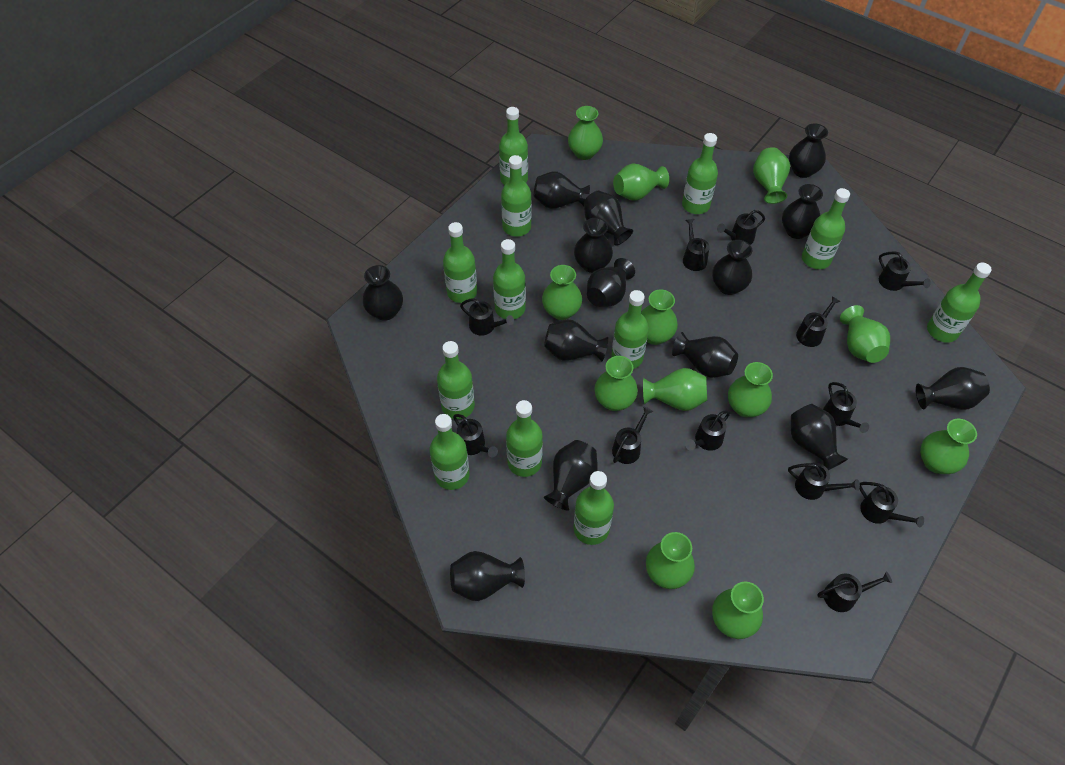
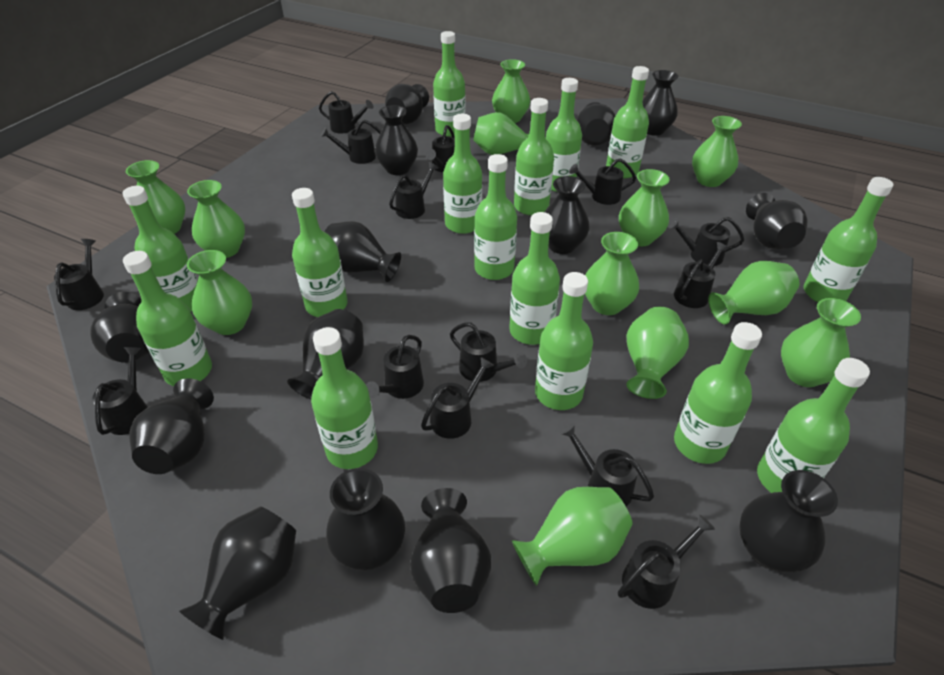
black watering can: [453,414,498,457] [460,299,514,336] [612,406,653,464] [683,219,710,271] [685,411,730,451] [717,210,765,245] [788,463,860,500] [796,296,841,347] [817,571,892,612] [823,382,869,433] [859,482,924,528] [879,251,931,291] = 12 -> [54,239,104,310] [92,347,147,435] [319,91,373,134] [321,120,381,164] [366,335,424,399] [389,162,439,219] [421,357,494,439] [426,125,455,172] [450,322,527,382] [560,423,654,507] [569,158,636,205] [618,515,715,609] [668,217,744,266] [674,242,729,308] = 14
green bottle: [430,414,470,490] [437,341,475,419] [443,222,477,303] [493,239,526,319] [499,107,528,185] [501,155,532,237] [506,400,543,477] [574,471,614,545] [611,290,649,369] [682,133,718,214] [802,188,850,269] [927,263,992,343] = 12 -> [123,186,198,312] [123,251,212,386] [292,188,348,317] [311,327,378,469] [433,31,466,137] [443,114,482,234] [474,154,517,280] [509,212,560,345] [514,98,554,215] [535,272,593,410] [546,78,582,192] [606,66,649,178] [674,322,762,464] [757,358,870,493] [804,177,893,302] = 15

